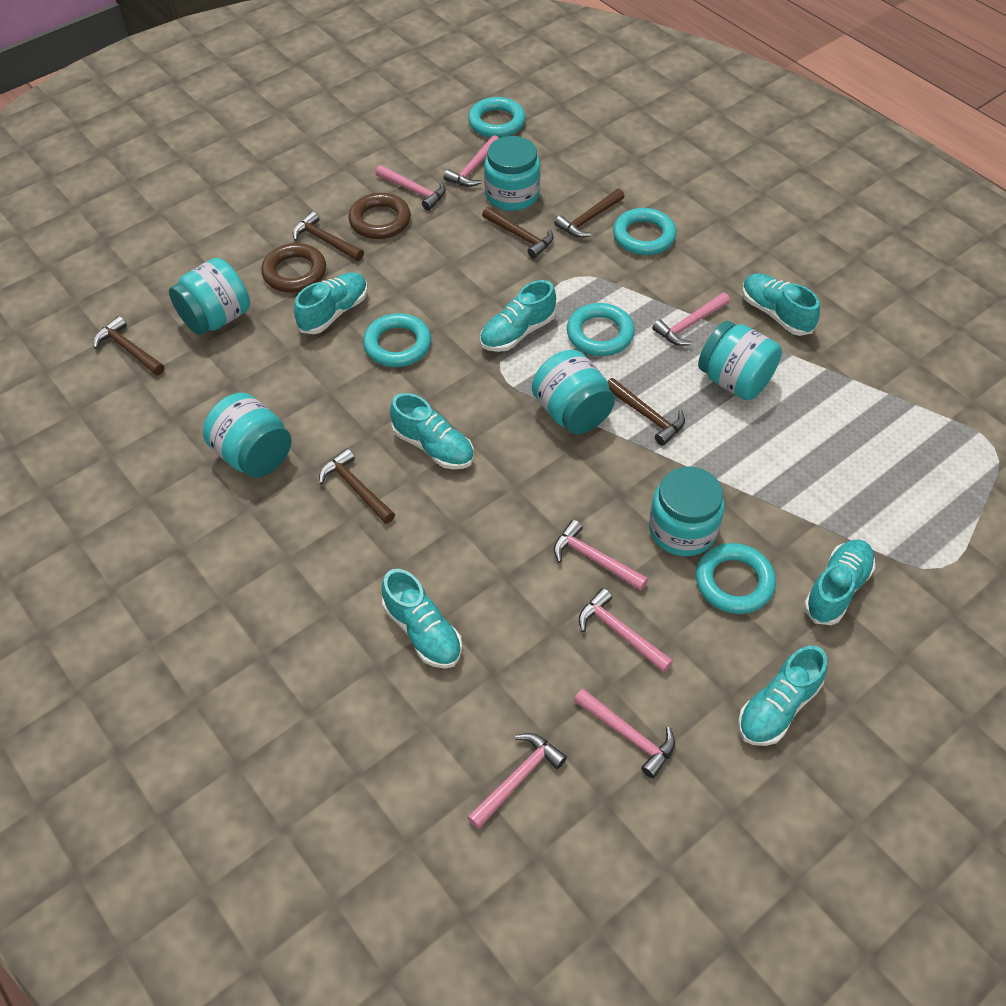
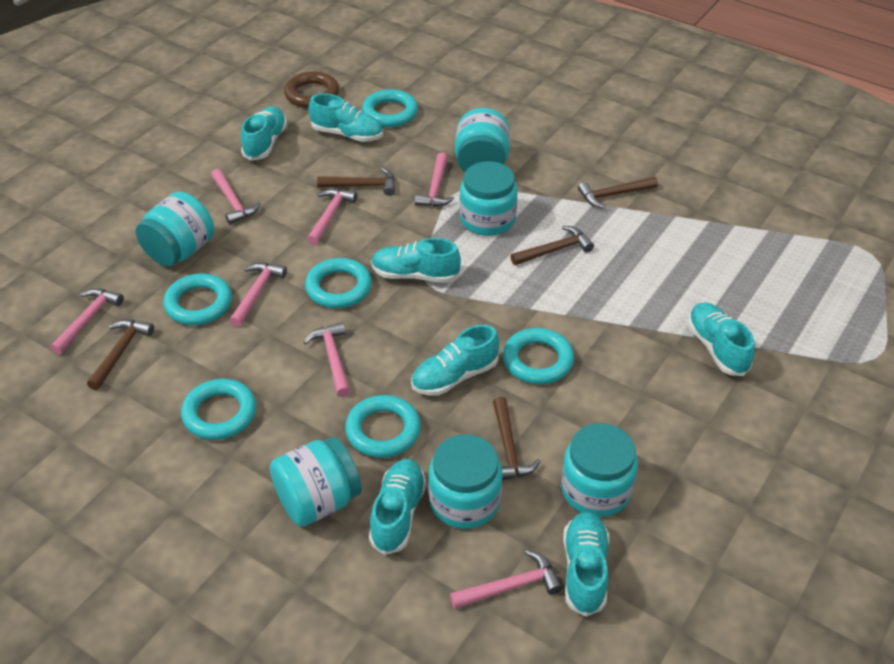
brown hammer: [94,316,165,376] [293,211,364,261] [319,448,395,524] [482,207,553,259] [554,189,625,238] [607,378,685,446] = 6 -> [87,320,154,391] [317,168,395,196] [493,397,541,480] [511,226,594,265] [578,177,658,209] = 5
brown ring: [261,243,326,293] [348,193,411,239] = 2 -> [284,71,339,108] = 1
turquoise ring: [363,313,431,367] [468,97,526,138] [567,303,635,356] [613,208,676,255] [696,543,776,614] = 5 -> [163,274,232,325] [181,379,256,440] [305,258,372,308] [345,395,421,458] [362,89,418,127] [503,328,574,384] = 6

